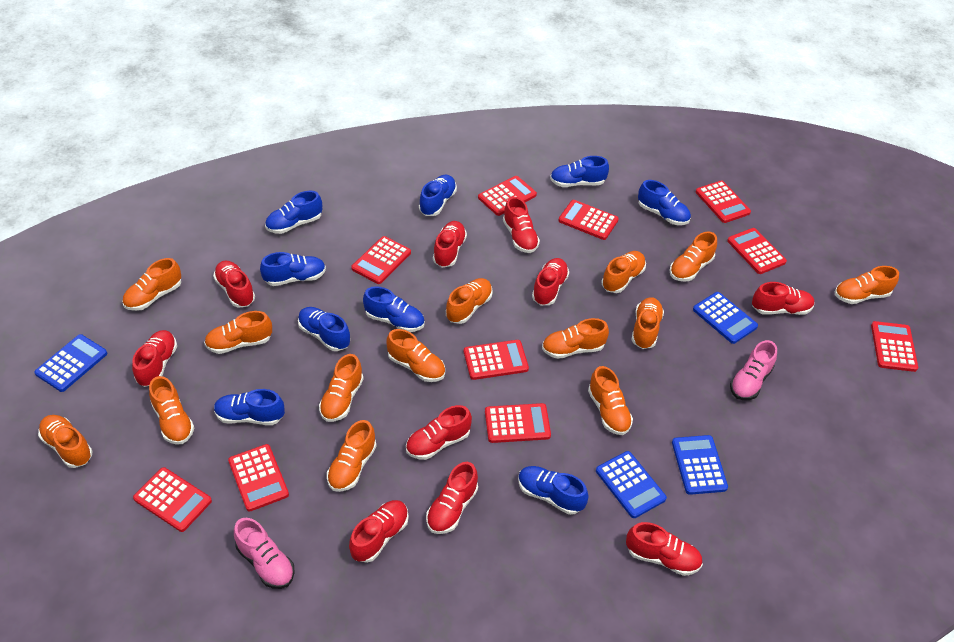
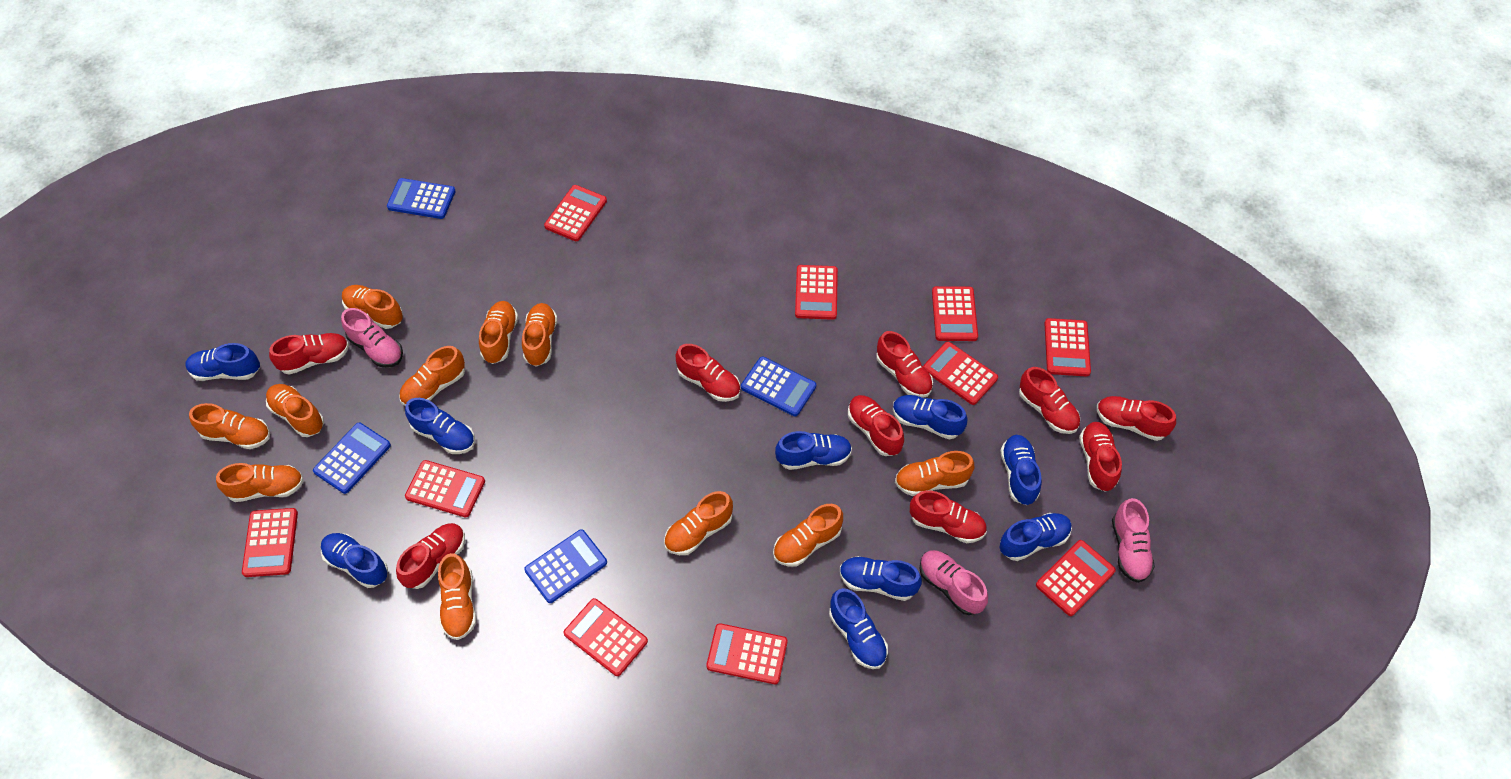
orange shoe: [38,415,93,468] [122,258,181,311] [149,376,194,445] [204,311,272,354] [319,354,364,422] [327,420,377,492] [387,329,445,382] [446,278,493,324] [542,318,609,359] [588,366,633,435] [602,251,646,293] [631,297,664,349] [669,231,717,282] [835,266,899,304] = 14 -> [189,403,270,449] [216,463,304,502] [266,384,324,437] [342,285,403,329] [399,346,465,406] [438,553,476,640] [479,301,518,364] [522,303,558,367] [664,491,733,555] [773,504,843,567] [895,451,974,496] = 11
pink shoe: [234,518,295,589] [730,340,777,400] = 2 -> [341,308,403,368] [919,550,988,615] [1112,498,1155,583] = 3
red shoe: [132,330,177,387] [213,261,255,307] [349,500,409,563] [406,405,472,460] [426,462,478,534] [433,221,467,267] [503,197,540,253] [532,258,569,306] [626,522,703,576] [752,282,815,315] = 10 -> [269,333,349,375] [396,523,465,589] [676,344,740,402] [848,395,904,456] [876,331,933,398] [910,491,987,543] [1019,367,1080,434] [1079,422,1122,492] [1097,396,1176,441] = 9

